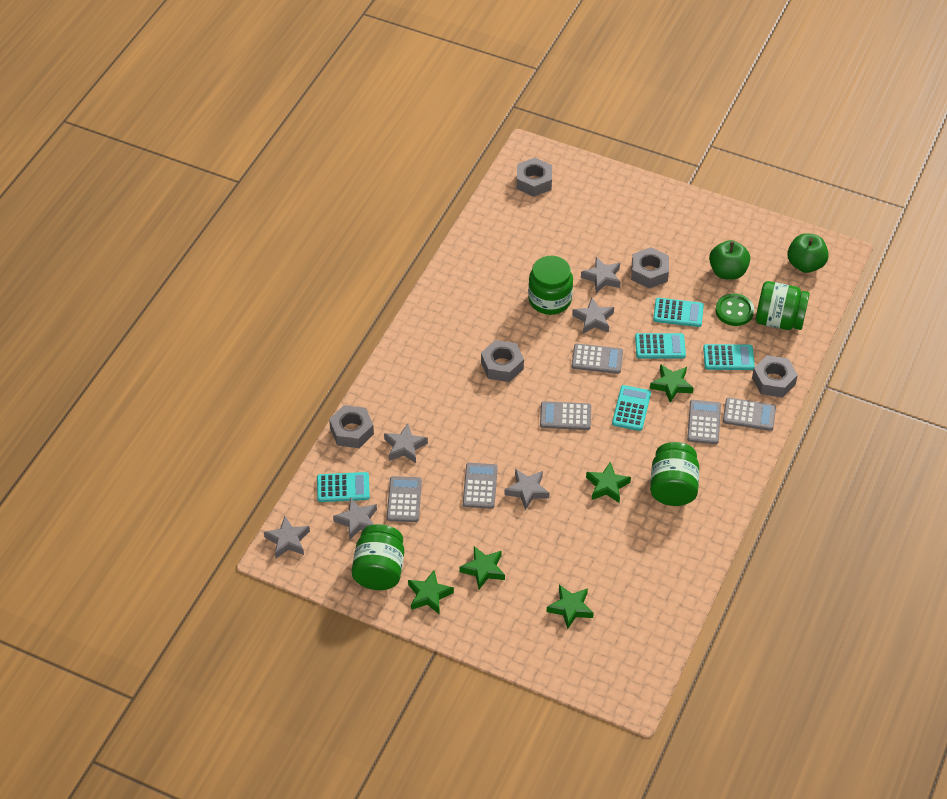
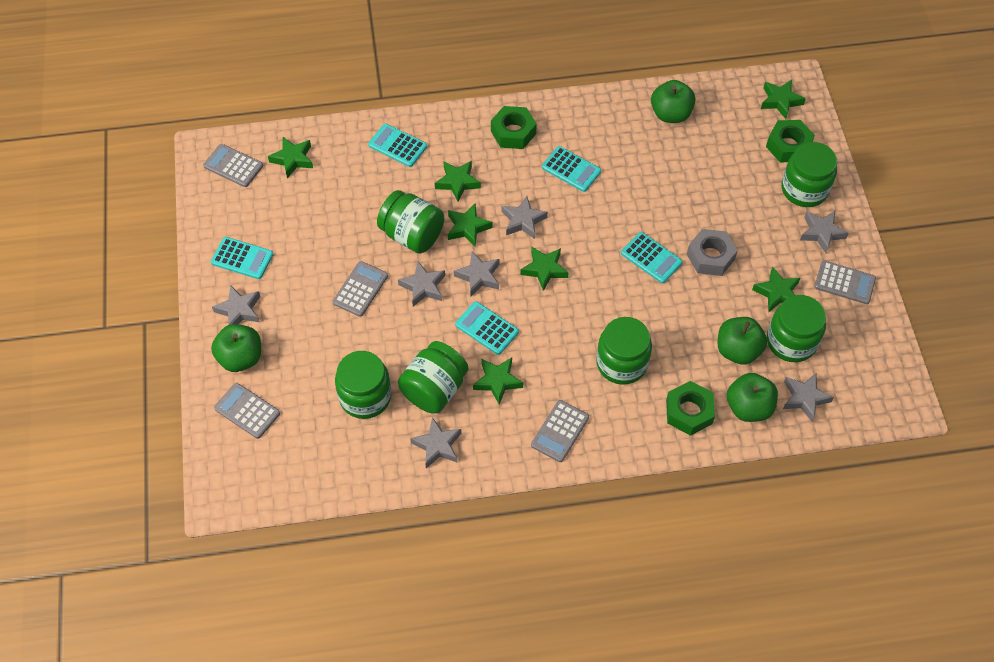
green apple: [709,240,750,280] [787,233,829,273] = 2 -> [211,324,261,372] [651,80,695,123] [717,317,767,365] [727,373,778,422] = 4
green button: [715,293,754,326] = 1 -> none = 0
green jar: [352,524,404,590] [528,256,573,315] [650,442,699,506] [756,281,810,330] = 4 -> [335,351,392,419] [377,190,444,253] [398,341,468,414] [596,317,652,385] [767,295,826,362] [782,142,837,207] = 6
green nut: none = 0 -> [491,106,537,149] [666,381,715,436] [766,120,815,162] = 3
green star: [408,570,454,615] [459,546,505,589] [546,585,594,629] [586,462,631,503] [650,364,694,403] = 5 -> [268,137,313,178] [435,161,481,201] [448,203,493,247] [473,357,523,404] [520,247,569,291] [752,267,800,313] [761,79,806,119] = 7
grey calculator: [387,476,422,522] [463,463,498,509] [540,401,591,430] [571,344,623,374] [687,400,721,444] [723,398,776,431] = 6 -> [203,144,263,187] [214,383,280,439] [333,261,388,317] [531,400,589,462] [814,261,876,304] = 5
grey nut: [329,405,374,448] [481,340,524,382] [517,158,552,197] [631,247,669,289] [752,355,798,398] = 5 -> [687,229,738,276] = 1
grey star: [264,516,310,558] [333,497,377,541] [384,423,428,463] [504,469,550,510] [572,298,614,334] [581,257,621,293] = 6 -> [212,285,260,325] [398,261,445,307] [410,417,461,468] [454,252,500,296] [502,196,548,239] [783,373,834,422] [800,211,849,253] = 7

